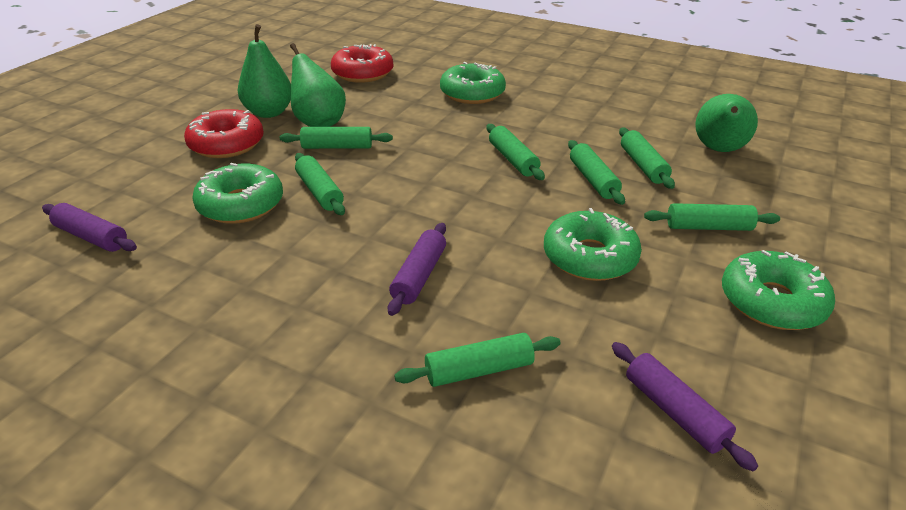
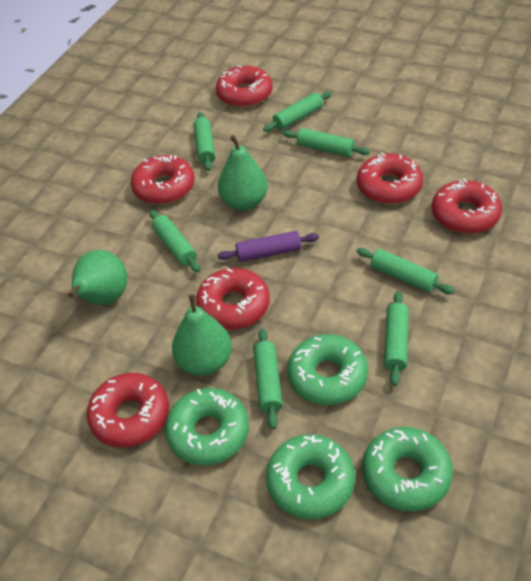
purple rolling pin: [42,203,137,252] [388,223,446,316] [612,342,758,471] = 3 -> [217,231,319,262] = 1
red donut: [184,109,264,158] [331,44,393,83] = 2 -> [87,373,169,448] [131,155,194,204] [196,268,270,330] [216,66,273,107] [357,153,423,204] [432,179,502,234] = 6

